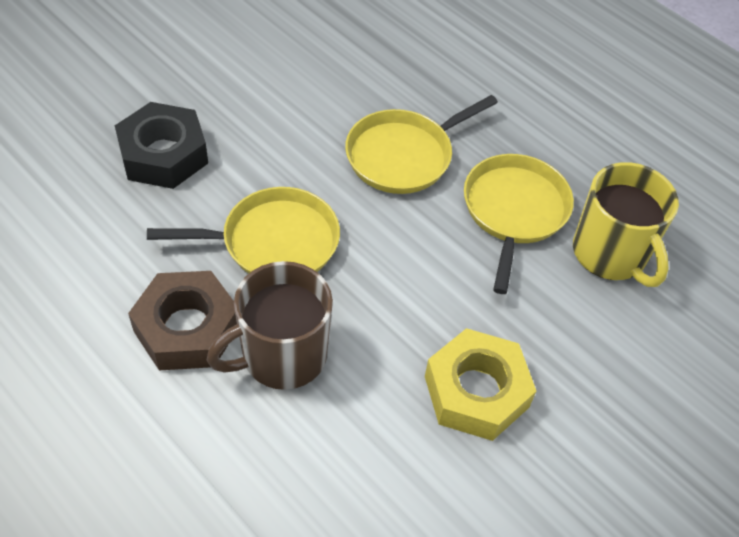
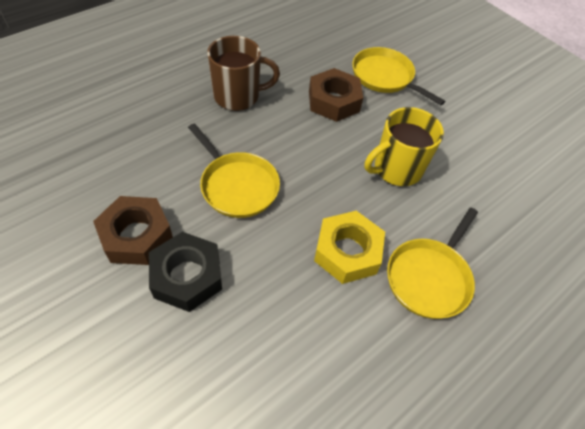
brown nut: [128,271,237,370] = 1 -> [93,196,173,265] [309,68,363,122] = 2

